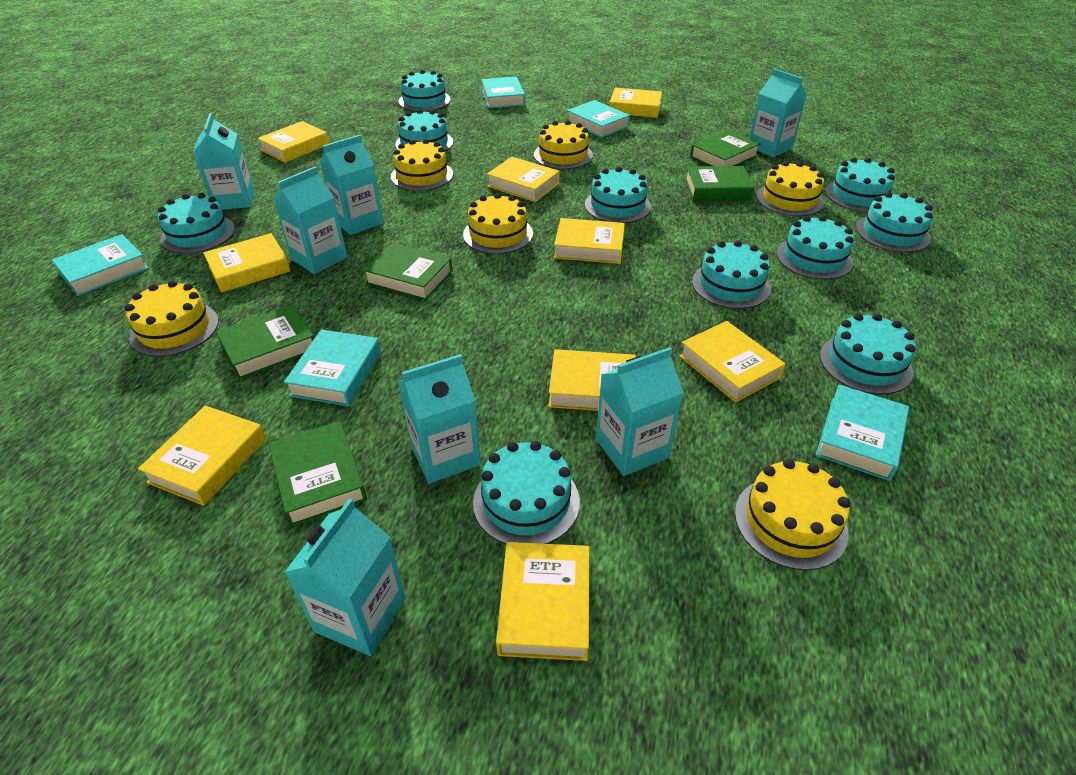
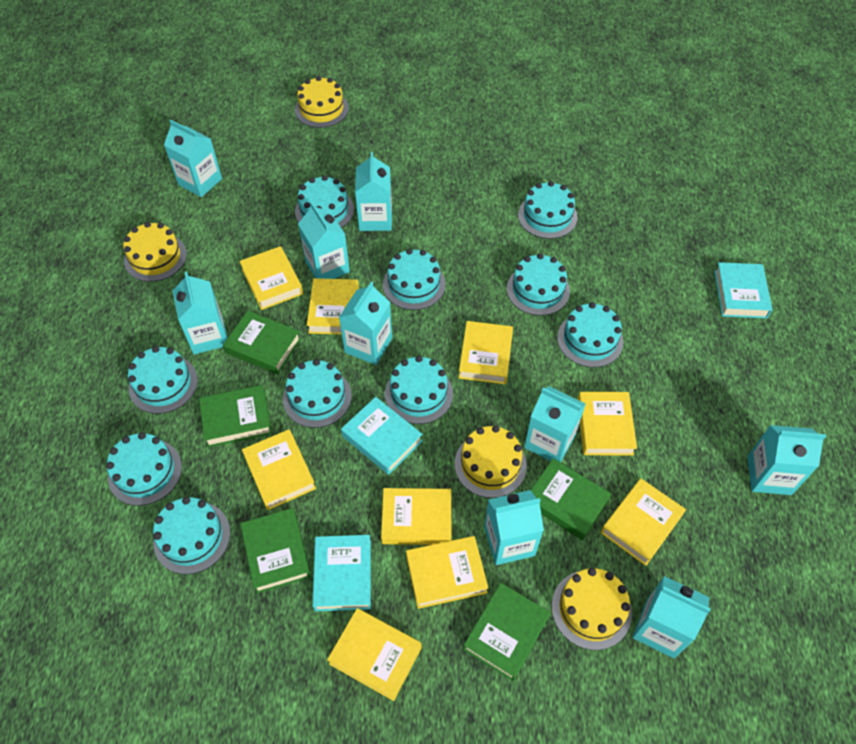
turquoise book: [52,234,149,296] [284,329,381,406] [481,77,525,108] [567,100,630,138] [816,385,909,481] = 5 -> [312,535,371,611] [341,397,423,475] [714,262,772,318] = 3
turquoise carton: [193,113,254,210] [273,166,347,274] [285,498,406,656] [320,135,384,235] [398,354,481,484] [596,347,683,476] [749,69,807,157] = 7 -> [164,120,222,197] [172,271,227,354] [298,202,350,279] [339,282,392,365] [355,152,392,231] [484,490,544,565] [524,386,586,463] [633,576,711,658] [747,425,826,495] = 9
yellow cake: [125,280,219,357] [391,139,453,191] [463,193,533,254] [534,120,593,169] [735,459,850,570] [756,161,824,216] = 6 -> [123,222,187,282] [295,76,349,128] [455,425,527,498] [552,568,632,650] = 4

